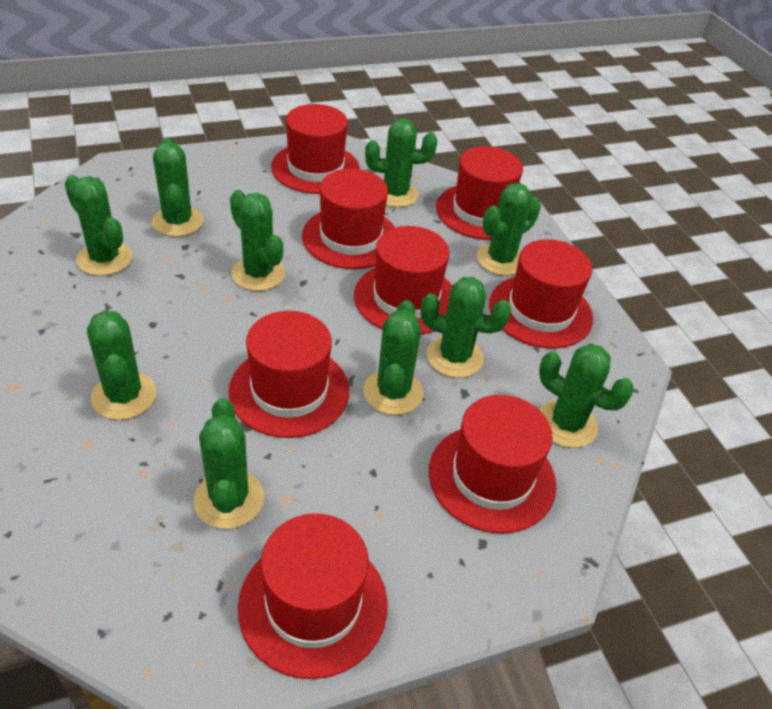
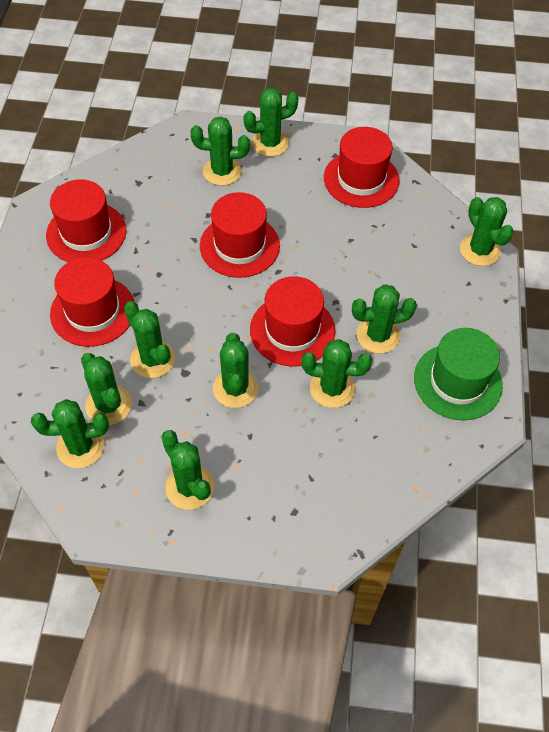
green hat: none = 0 -> [414,328,503,421] = 1
red hat: [229,311,349,438] [238,513,388,679] [271,104,360,194] [302,169,395,269] [354,226,452,335] [429,395,556,534] [436,146,523,240] [489,239,593,349] = 8 -> [46,179,126,262] [50,257,134,347] [200,192,280,278] [250,276,335,367] [324,127,400,208] = 5

